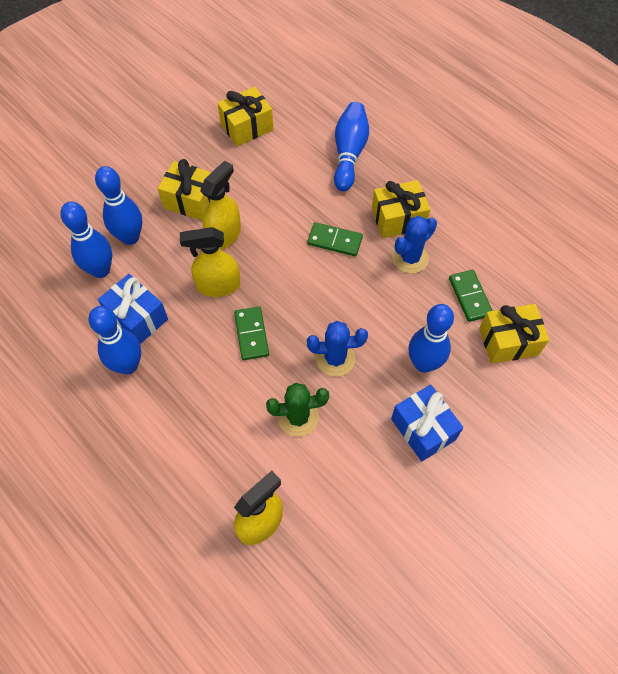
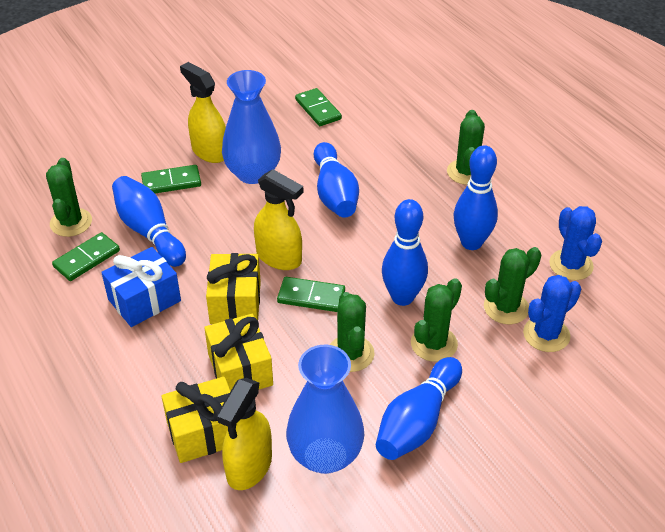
blue gift: [98,274,168,344] [391,385,463,462] = 2 -> [101,247,181,327] = 1
blue vase: none = 0 -> [222,70,281,184] [286,345,365,474] = 2
green cactus: [266,383,329,437] = 1 -> [46,158,92,237] [330,292,375,372] [411,278,462,362] [447,110,485,185] [484,247,541,324] = 5
green domino: [234,306,269,360] [307,222,363,256] [449,270,493,322] = 3 -> [52,232,120,281] [141,165,201,193] [277,277,345,312] [295,88,342,126] = 4
yellow gift: [157,159,212,221] [217,87,273,147] [372,180,430,238] [479,304,549,364] = 4 -> [161,376,230,463] [204,314,273,391] [206,253,261,324] = 3

